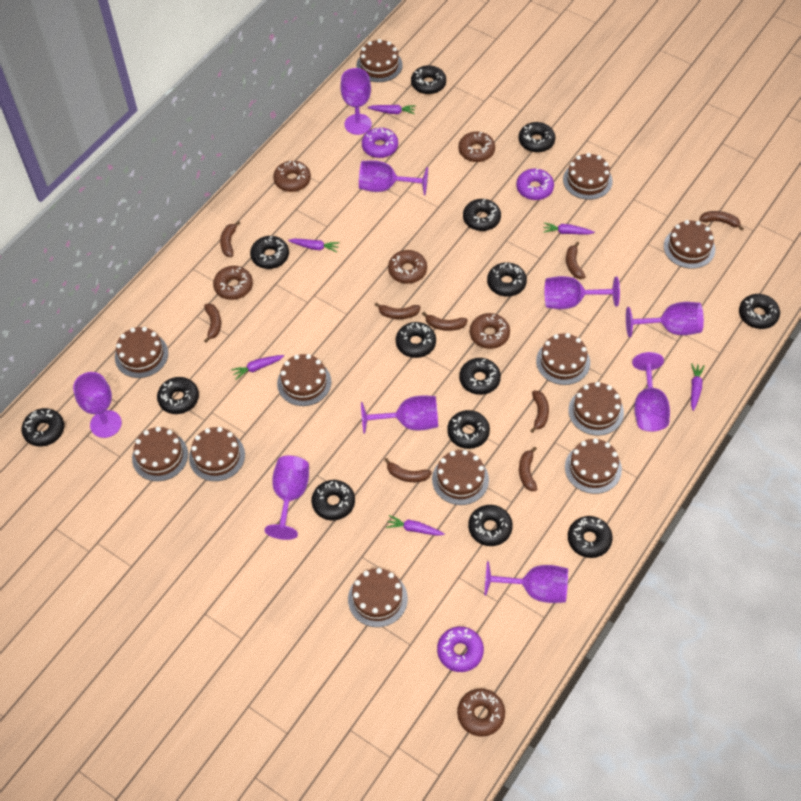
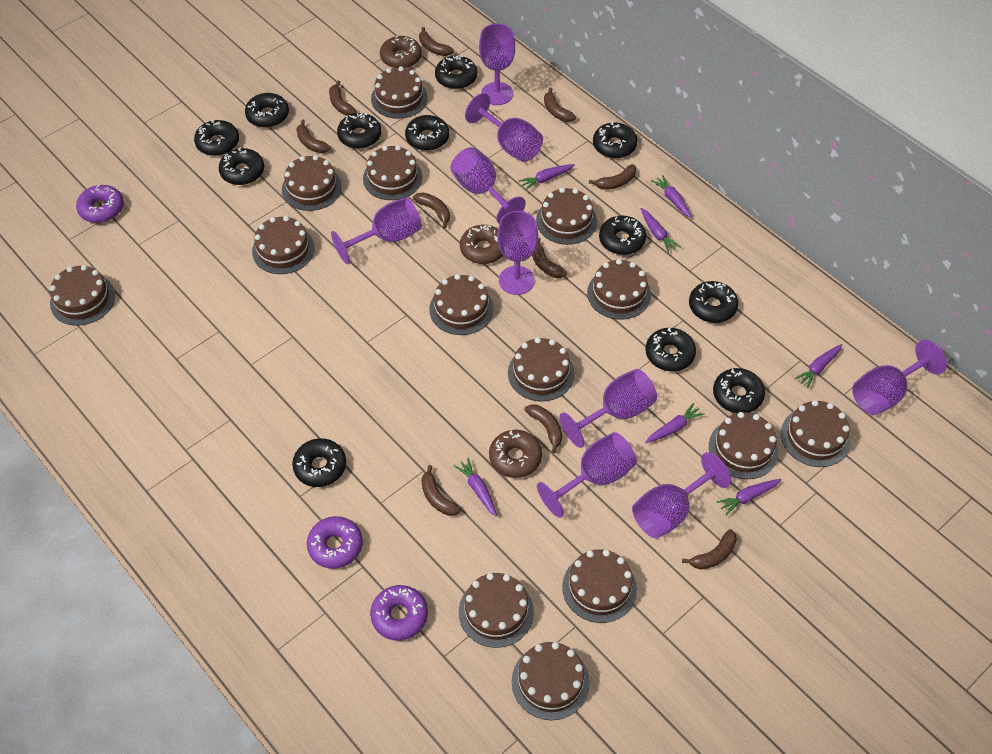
black donut: [21,408,64,447] [157,377,199,414] [250,236,289,269] [311,480,355,520] [396,322,436,358] [411,65,446,94] [447,410,490,449] [459,358,501,395] [463,199,501,231] [468,505,513,546] [487,262,527,297] [519,122,555,152] [568,516,613,558] [739,294,780,329] = 14 -> [194,120,239,156] [219,148,264,185] [245,93,289,128] [292,438,346,487] [337,113,381,149] [405,115,449,151] [435,55,477,89] [593,122,637,158] [599,216,646,255] [645,328,696,372] [689,281,738,323] [713,368,765,413] = 12
brown banana: [204,304,221,343] [220,221,240,257] [375,302,421,319] [384,458,432,482] [422,312,468,331] [519,447,537,491] [530,391,549,433] [566,242,586,279] [699,211,744,230] = 9 -> [296,120,331,153] [329,81,357,115] [413,192,450,229] [419,27,454,56] [421,465,461,516] [524,404,562,453] [532,238,567,278] [544,88,576,122] [589,164,636,190] [682,529,737,570] = 10
brown cake: [115,327,168,378] [132,427,188,481] [189,427,245,481] [277,354,331,406] [348,568,408,627] [356,39,403,82] [432,450,489,505] [536,333,590,385] [563,153,613,200] [565,438,622,494] [568,382,624,436] [664,220,715,269] = 12 -> [50,265,115,326] [252,216,314,274] [282,155,342,211] [363,145,423,200] [371,66,428,119] [429,274,494,335] [459,573,534,648] [508,337,574,402] [512,642,590,720] [536,188,597,245] [562,549,637,623] [587,259,651,320] [709,412,778,479] [781,400,851,467] = 14
brown donut: [213,266,253,300] [273,161,311,192] [388,250,427,284] [457,689,505,737] [458,131,495,162] [470,313,510,349] = 6 -> [380,36,422,68] [460,225,503,264] [489,430,542,478] = 3
purple carrot: [231,355,284,379] [288,239,339,252] [368,105,416,114] [386,515,445,536] [543,223,595,234] [691,363,705,411] = 6 -> [453,458,497,516] [519,164,574,190] [640,208,680,253] [645,403,705,443] [651,175,692,218] [716,479,781,516] [794,344,842,388] = 7

